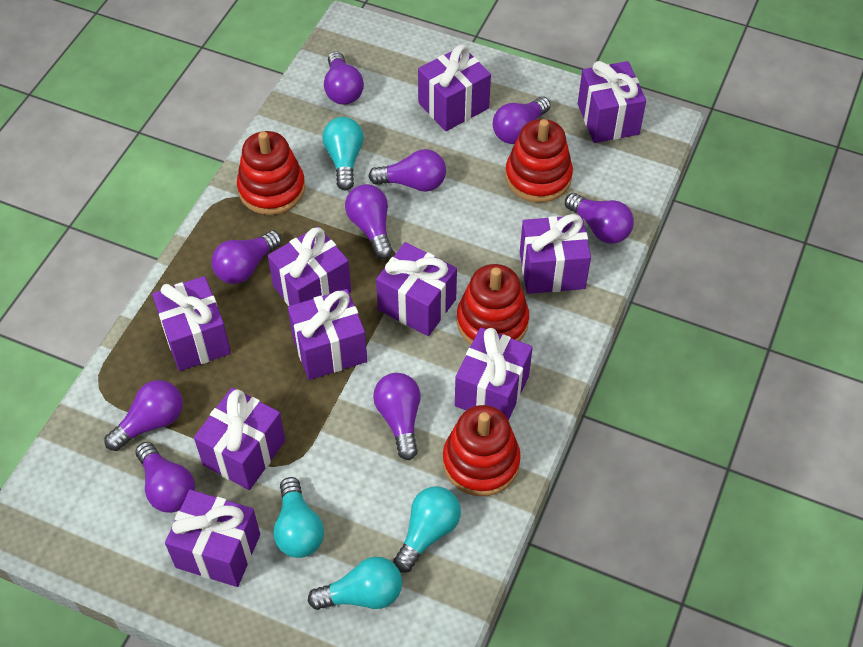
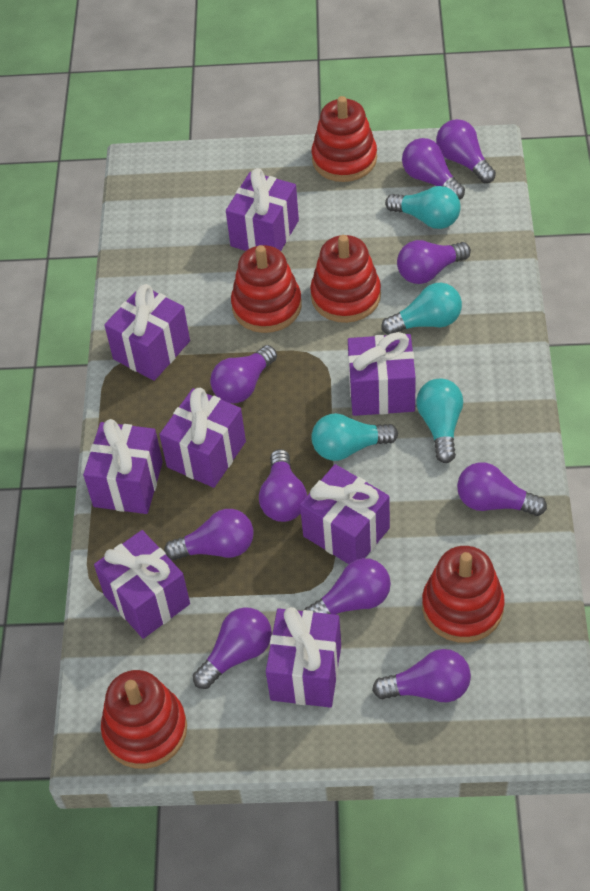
purple gift: [152,276,231,371] [165,490,260,587] [194,387,285,490] [268,226,351,306] [288,289,367,380] [376,242,457,336] [418,45,491,131] [455,327,533,420] [520,214,591,294] [578,61,646,143] = 10 -> [83,419,163,514] [94,530,190,639] [104,284,190,381] [159,388,246,488] [226,168,299,251] [266,607,341,708] [300,464,390,564] [348,332,416,416] = 8
purple light bulb: [104,380,183,451] [135,442,195,513] [212,230,282,284] [324,51,364,105] [345,184,393,259] [368,149,446,192] [373,373,421,460] [493,96,551,144] [565,193,634,244] = 9 -> [164,509,254,560] [193,607,272,689] [210,345,277,403] [259,449,307,522] [304,558,391,615] [372,649,471,702] [397,240,471,284] [402,138,465,200] [436,119,496,183] [457,462,547,516] = 10
red stacking toy: [237,131,305,215] [443,405,521,496] [457,264,529,345] [505,119,573,202] = 4 -> [101,670,187,769] [231,245,302,333] [310,235,381,323] [312,96,377,182] [422,546,505,643] = 5

